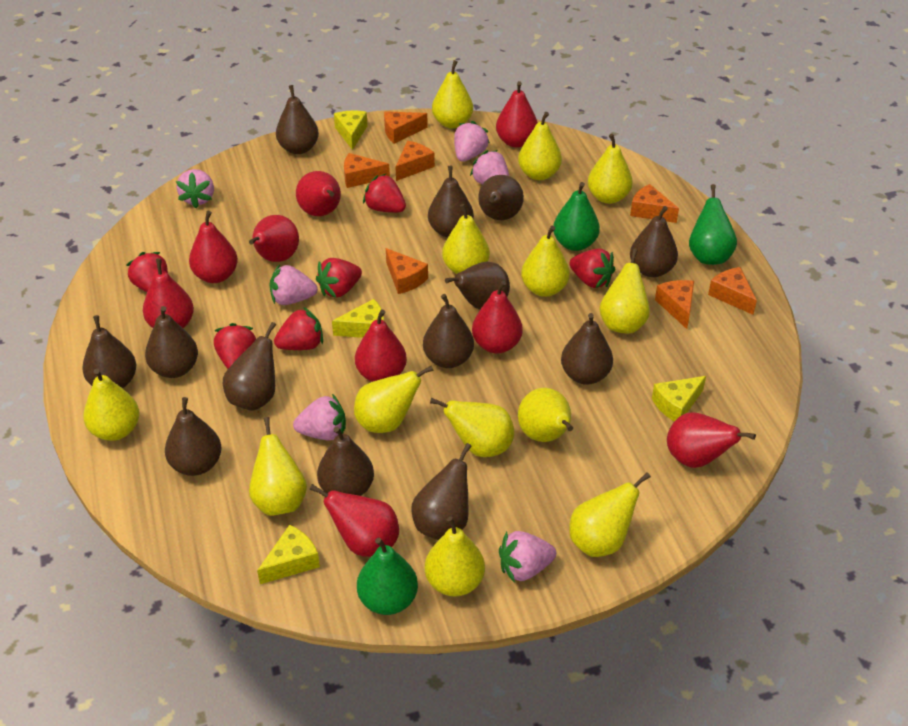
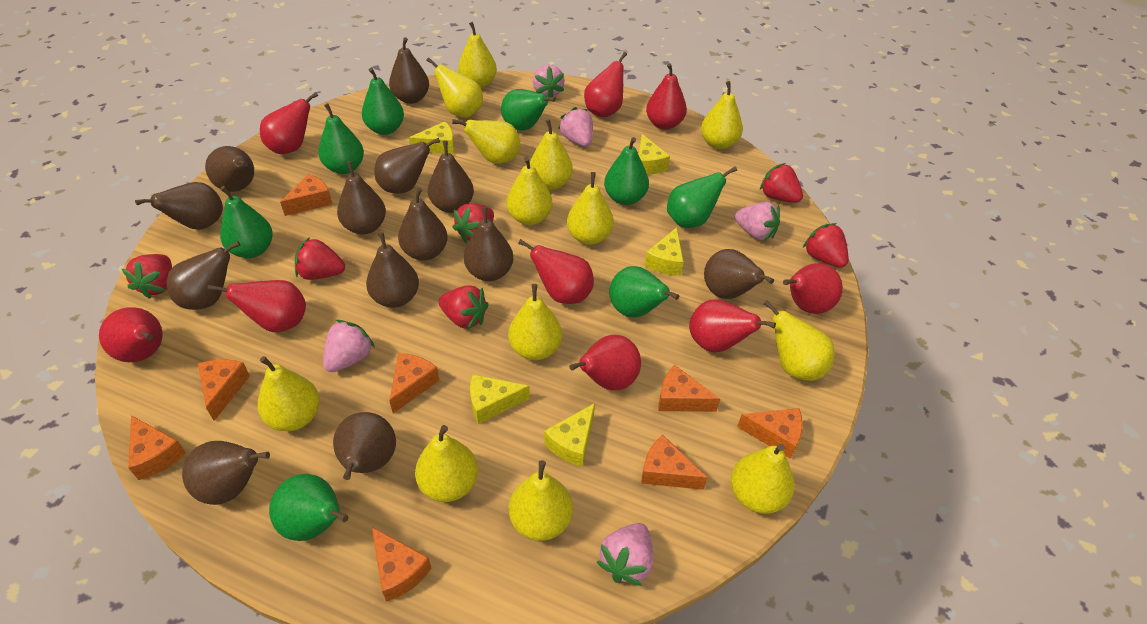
green pear: [357,537,418,615] [553,182,600,251] [689,184,737,265] = 3 -> [220,186,273,258] [269,474,348,541] [319,103,364,174] [362,68,404,135] [501,89,556,131] [604,137,649,205] [609,266,679,317] [667,166,737,228] = 8
orange cheese: [344,153,390,188] [384,111,428,144] [386,248,428,294] [396,141,435,181] [630,184,679,223] [655,280,694,329] [708,267,757,315] = 7 -> [128,415,186,480] [198,359,250,421] [280,174,332,216] [372,527,432,602] [389,353,440,414] [641,435,708,490] [659,365,720,412] [737,408,803,459] = 8
pink strawberry: [176,169,214,208] [269,264,318,305] [293,394,346,441] [454,121,490,162] [470,150,509,185] [499,531,556,583] = 6 -> [323,320,375,372] [533,65,565,97] [558,107,593,147] [597,523,653,586] [735,202,780,241] = 5
yellow cheese: [257,525,320,584] [332,299,384,338] [334,110,368,150] [652,376,706,422] = 4 -> [409,122,455,154] [470,374,530,424] [544,403,595,467] [639,134,670,175] [644,227,684,276] = 5

